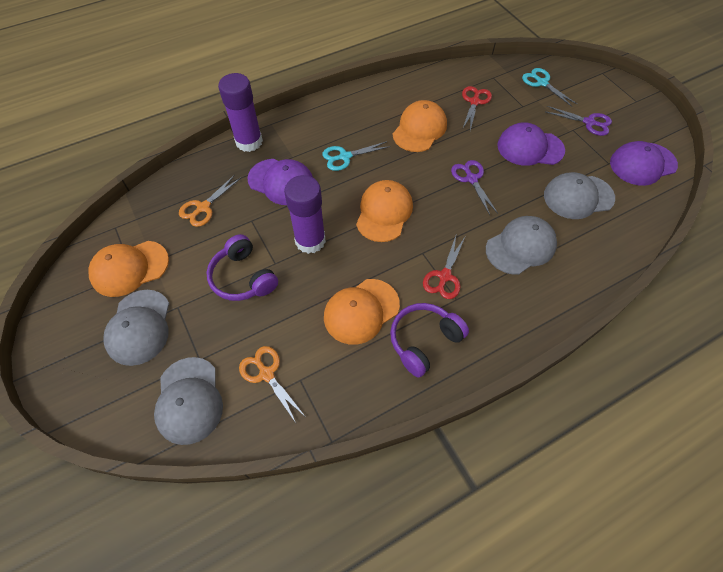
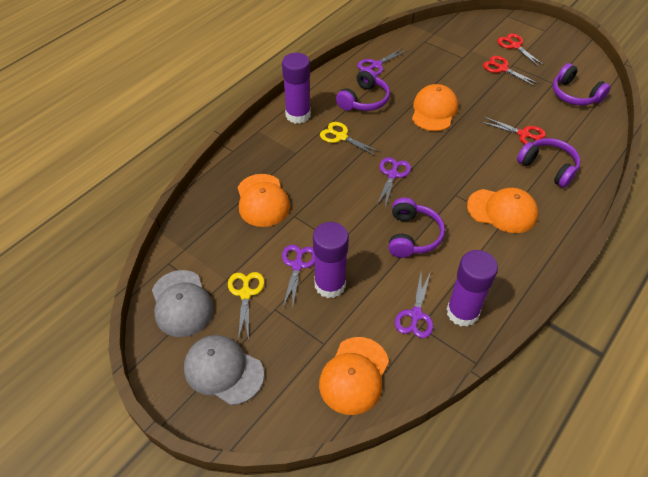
grey cap: [103,290,169,366] [154,357,223,445] [486,216,557,275] [544,172,615,219] = 4 -> [152,270,214,337] [184,335,264,405] = 2
orange scissors: [179,175,241,227] [239,346,305,423] = 2 -> none = 0
purple cap: [247,159,313,205] [497,122,565,166] [610,141,678,186] = 3 -> none = 0
purple glue stick: [218,73,263,152] [284,175,326,254] = 2 -> [282,53,311,124] [313,222,349,298] [447,250,498,327] = 3
purple headphones: [206,234,278,301] [390,303,469,377] = 2 -> [336,68,390,111] [388,198,445,258] [517,138,581,188] [553,63,611,106] = 4
purple scissors: [451,160,498,215] [546,106,612,136] = 2 -> [282,245,315,310] [357,48,408,75] [377,157,411,207] [395,273,433,338] = 4
red scissors: [423,236,465,299] [462,86,492,131] = 2 -> [481,117,546,147] [483,56,539,87] [497,33,544,67] = 3
turquoise scissors: [322,141,390,171] [522,68,577,107] = 2 -> none = 0
yellow scissors: none = 0 -> [228,272,265,340] [320,122,380,156] = 2

